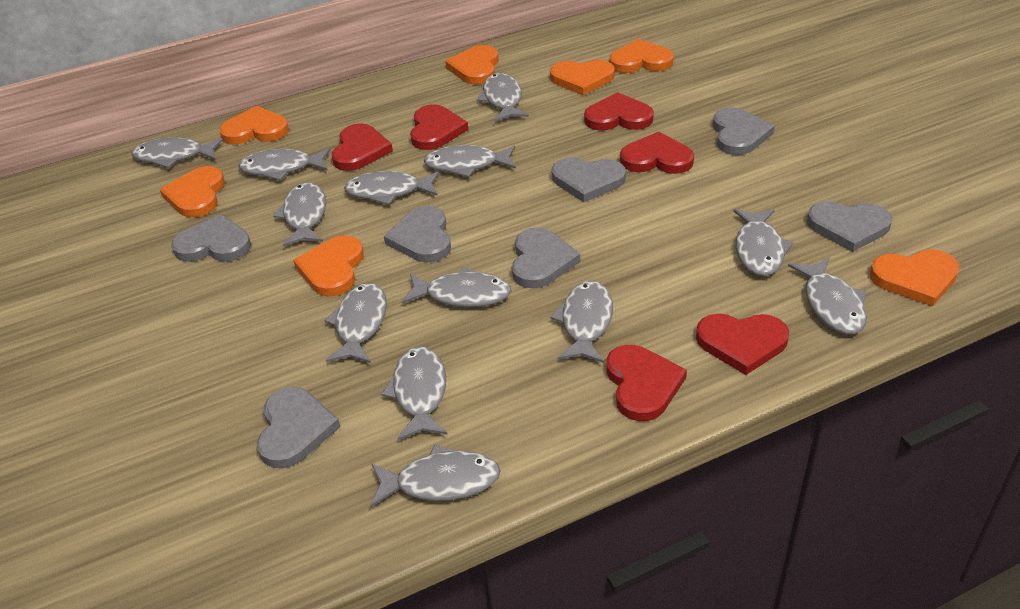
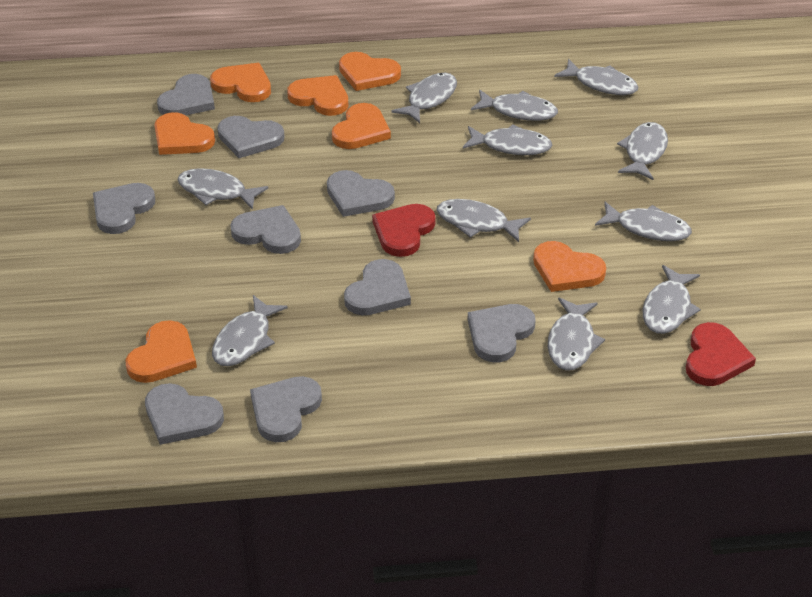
grey fish: [132,137,223,168] [238,148,331,180] [273,182,326,246] [324,283,387,363] [344,171,439,205] [370,445,501,507] [381,346,447,440] [401,267,512,307] [424,145,516,177] [477,73,529,122] [550,280,613,363] [733,209,794,276] [788,257,867,334] = 13 -> [177,168,268,210] [212,295,288,366] [391,73,457,123] [437,199,531,242] [463,124,552,155] [471,90,558,121] [548,297,605,371] [554,59,638,95] [595,202,692,241] [617,122,668,180] [643,265,701,334] = 11
grey heart: [171,214,251,262] [257,387,340,468] [384,206,451,262] [512,227,580,288] [552,157,626,202] [713,107,775,155] [807,201,892,252] = 7 -> [93,183,155,234] [145,383,224,445] [157,74,215,115] [217,116,285,158] [230,205,301,254] [250,376,322,442] [327,170,395,217] [344,259,411,315] [467,304,536,362] = 9
red heart: [332,123,393,171] [410,104,469,150] [584,92,654,131] [606,345,687,421] [620,132,694,174] [696,314,789,375] = 6 -> [372,204,436,257] [686,322,756,386] = 2

